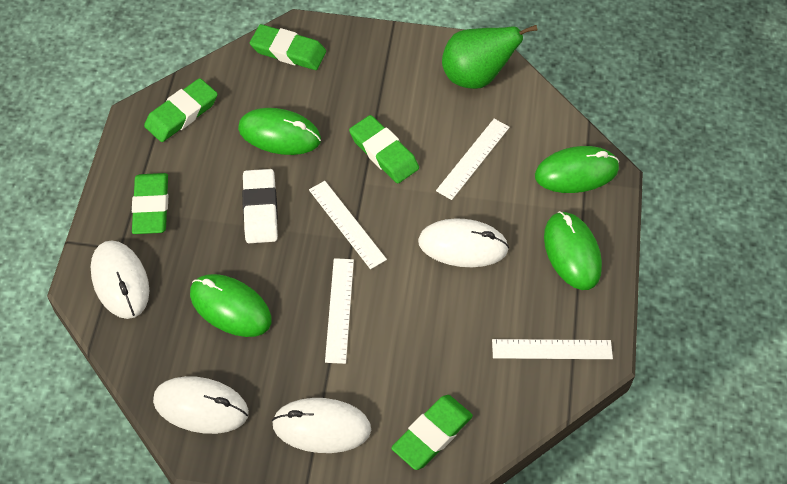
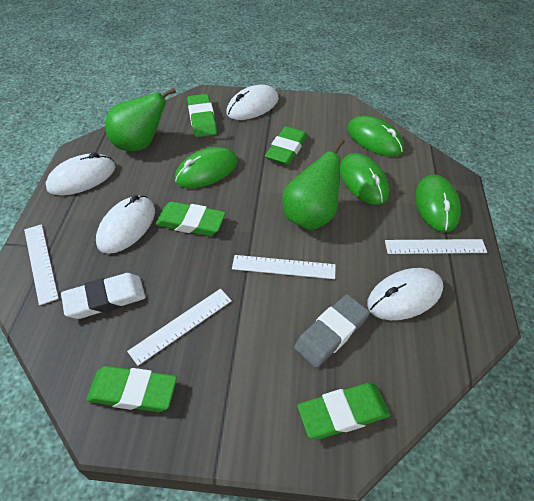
green pear: [442,25,538,89] = 1 -> [105,88,176,151] [282,139,345,230] = 2
grey eraser: none = 0 -> [294,294,369,368] = 1

